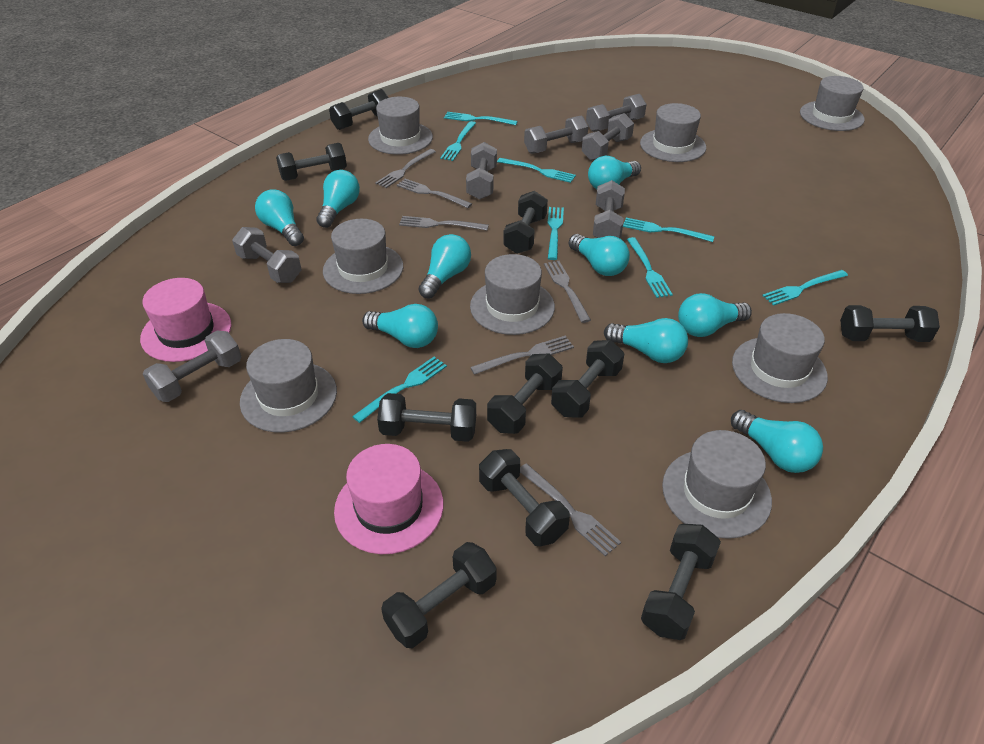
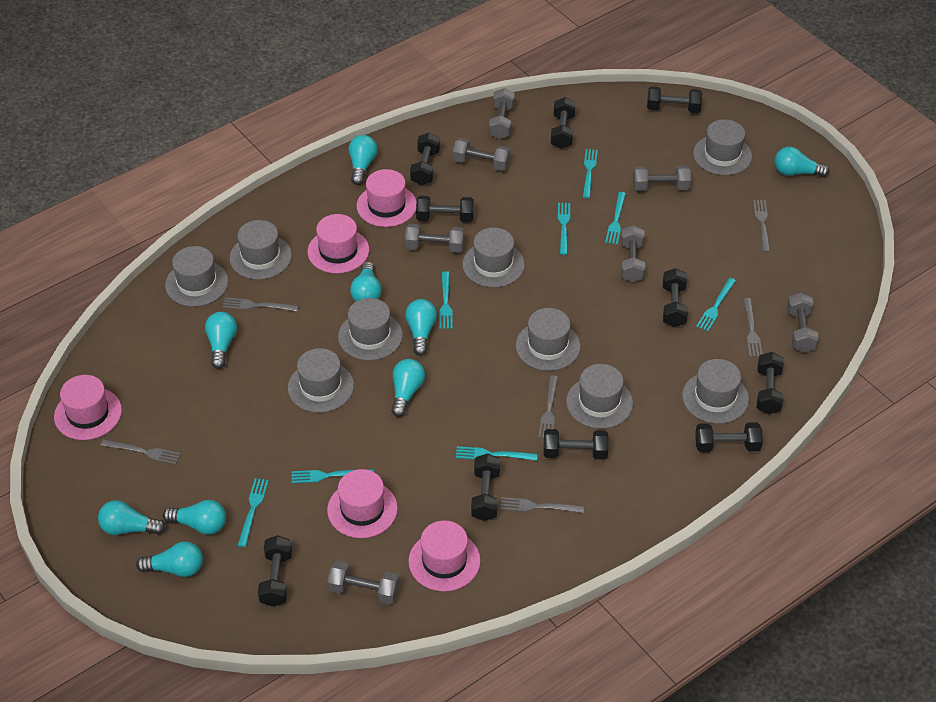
grey hat: [240,339,337,433] [323,219,403,294] [368,97,433,155] [470,254,555,335] [640,103,706,162] [662,430,772,539] [732,313,828,403] [800,76,865,131] = 8 -> [165,246,228,307] [229,220,292,280] [288,348,354,413] [338,298,403,360] [462,227,525,287] [515,308,580,371] [566,364,633,429] [682,359,749,424] [693,119,752,175] = 9
pink hat: [140,278,232,362] [334,444,444,554] = 2 -> [54,375,122,440] [307,214,369,274] [327,469,398,538] [357,169,416,227] [408,520,480,592] = 5

